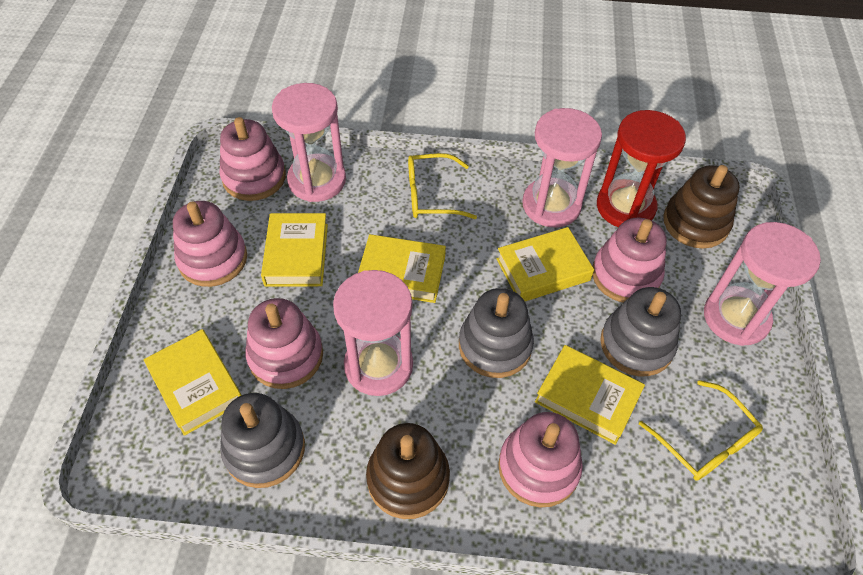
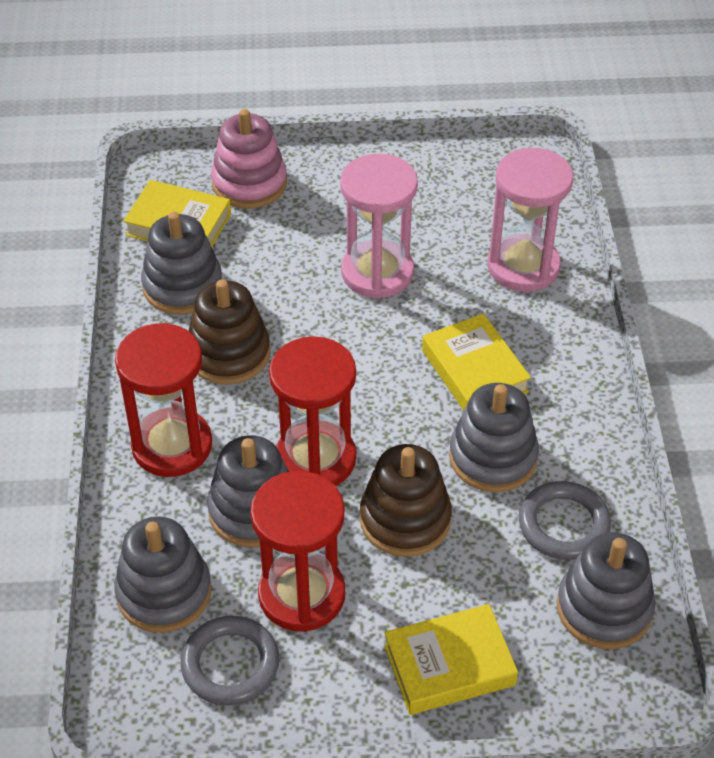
grey ring: none = 0 -> [181,616,279,706] [519,481,611,560] = 2
grey stacking toy: [220,393,305,488] [459,288,534,378] [600,287,681,376] = 3 -> [114,516,212,633] [141,212,222,315] [207,435,289,547] [449,383,539,492] [557,532,655,649] = 5
pink hourglass: [272,83,346,202] [333,270,413,396] [522,108,602,227] [704,222,821,346] = 4 -> [340,154,418,299] [488,148,573,292] = 2
pink stacking toy: [173,201,247,287] [220,117,286,201] [246,298,323,389] [498,412,583,508] [592,218,667,303] = 5 -> [211,109,287,208] = 1
red hourglass: [597,110,686,227] = 1 -> [115,323,212,477] [250,471,345,632] [269,336,356,486] = 3
yellow book: [143,329,241,436] [261,213,328,287] [358,234,446,303] [496,227,594,301] [535,345,645,445] = 5 -> [123,180,231,247] [384,604,518,715] [422,313,531,411] = 3
yellow glasses: [408,153,477,219] [639,380,763,481] = 2 -> none = 0

